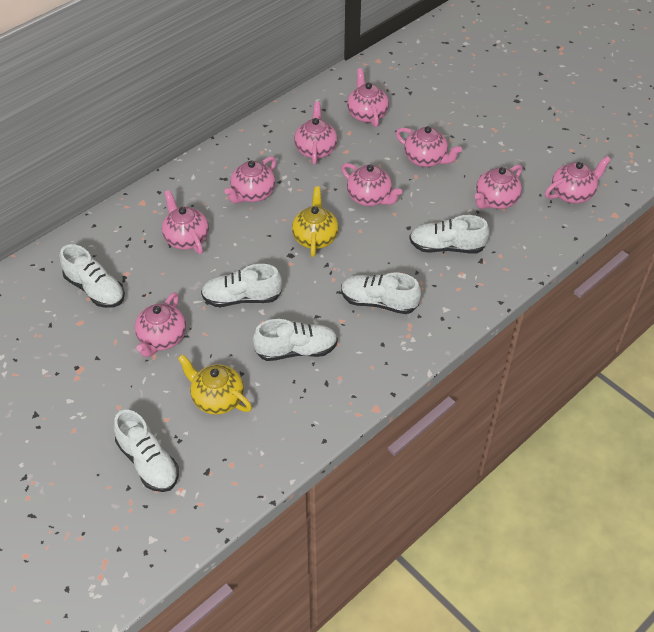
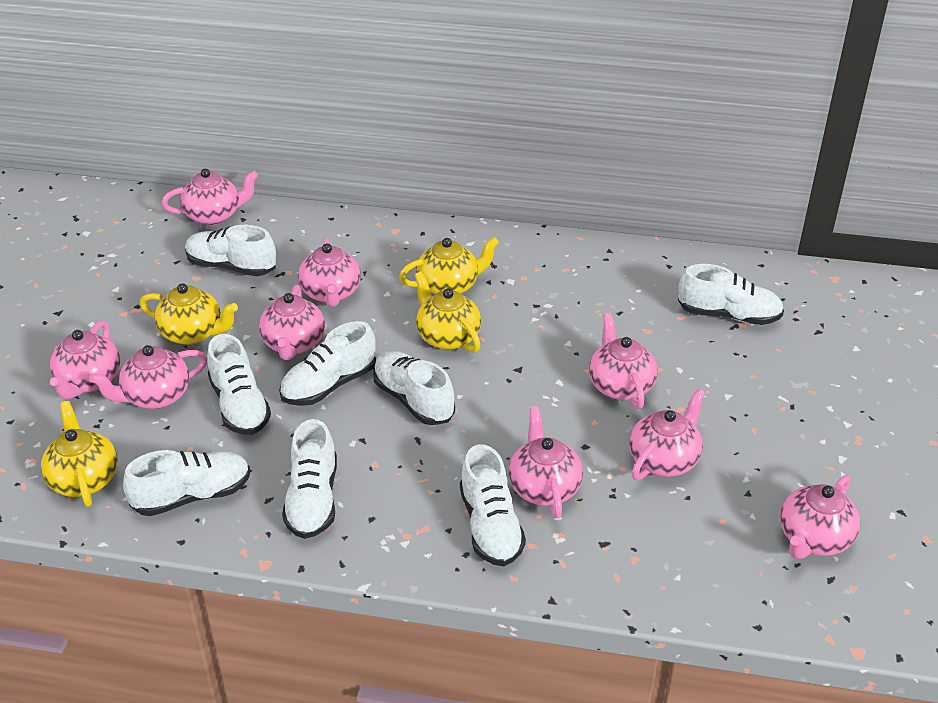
white shoe: [60,244,125,308] [114,410,179,492] [201,264,282,307] [253,319,338,361] [341,272,421,314] [409,215,489,253] = 6 -> [123,450,250,516] [185,225,276,276] [207,334,271,435] [279,321,376,406] [282,419,337,539] [373,351,455,425] [460,445,526,566] [678,264,784,325] = 8
yellow teapot: [178,354,252,415] [292,186,339,257] = 2 -> [41,401,118,507] [140,283,238,345] [399,237,499,294] [415,271,481,353] = 4

